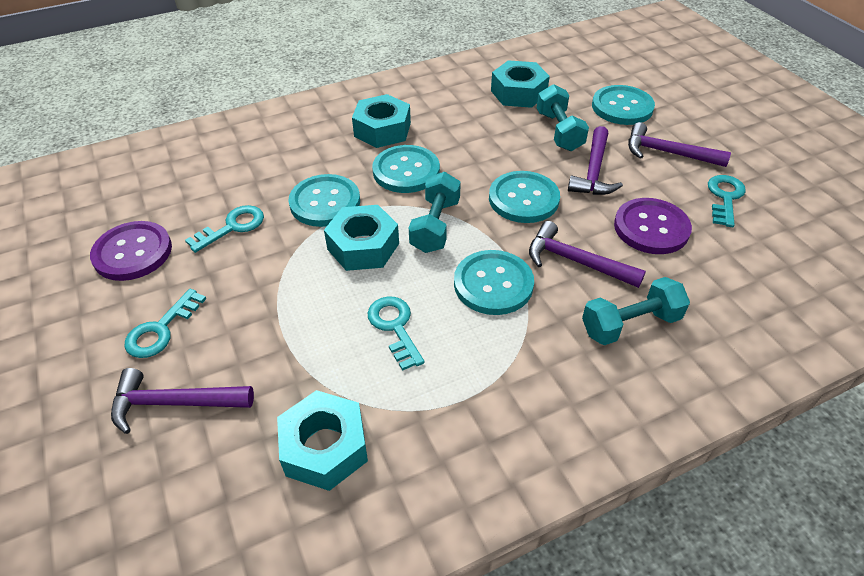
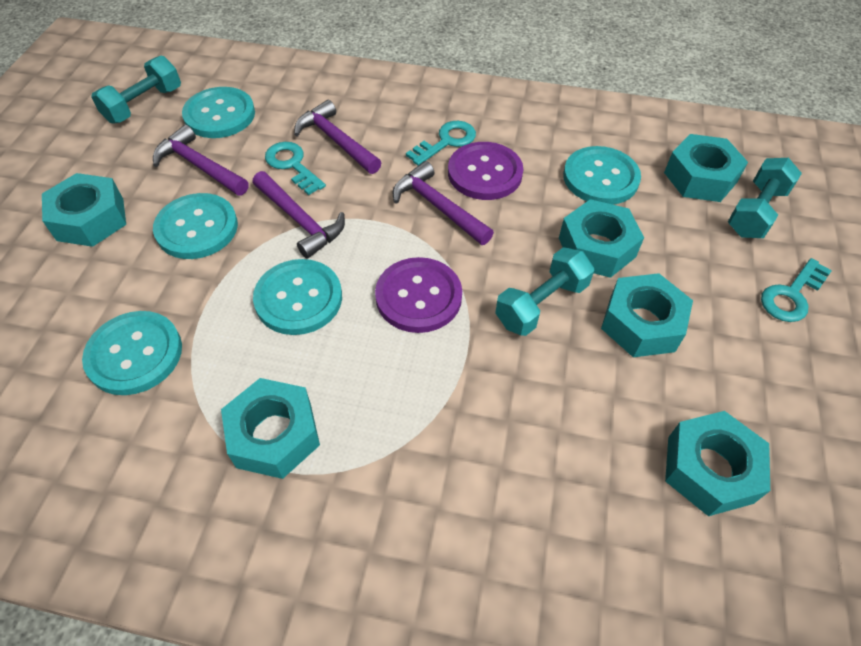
turquoise key: [124,289,206,358] [185,205,264,253] [368,297,425,371] [708,175,746,227] = 4 -> [265,142,326,195] [406,121,476,165] [761,258,832,322] = 3
turquoise nut: [277,390,368,491] [324,205,399,271] [352,94,411,148] [491,60,550,108] = 4 -> [42,173,126,247] [221,378,320,479] [559,199,644,278] [601,273,693,357] [664,134,748,202] [665,411,770,516] = 6

